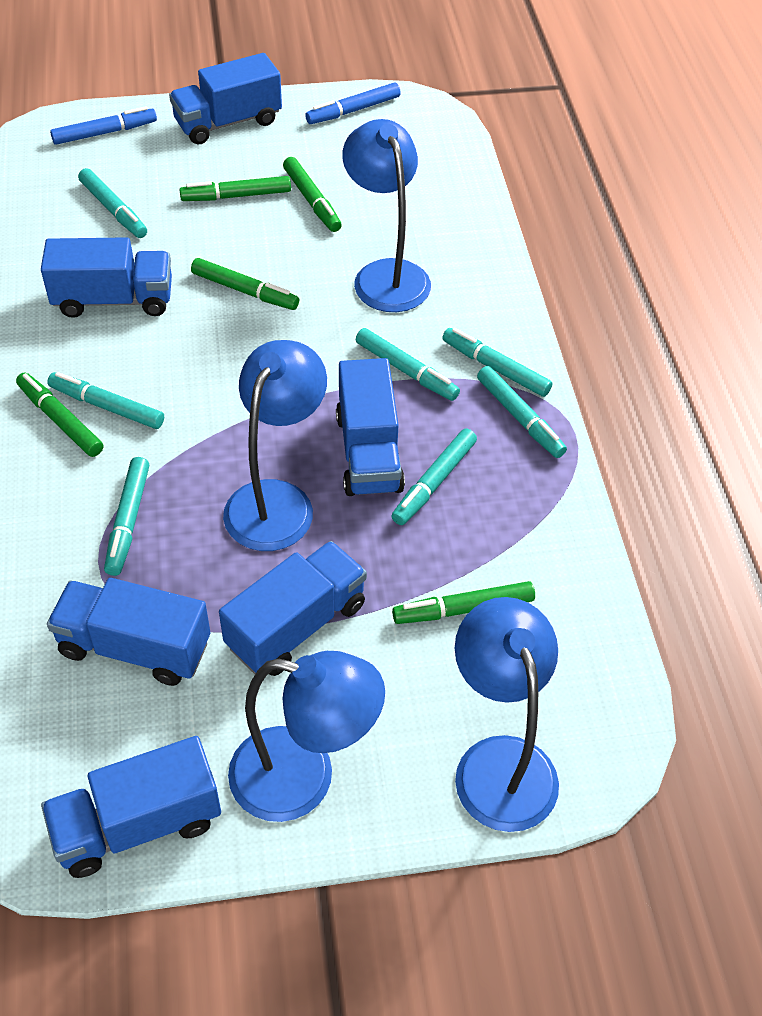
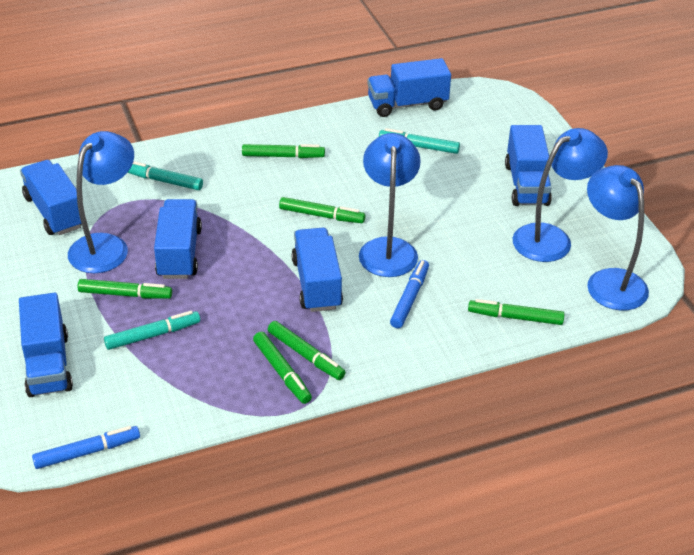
green marker: [16,373,103,457] [180,176,291,201] [191,258,299,310] [283,157,342,232] [392,581,535,624] = 5 -> [78,279,172,299] [242,144,325,158] [253,332,312,404] [268,321,346,380] [279,197,365,223] [468,299,564,325] = 6
turquoise marker: [47,372,164,429] [78,168,147,238] [104,457,149,576] [356,328,460,401] [391,429,477,525] [442,328,552,397] [477,366,567,458] = 7 -> [104,311,200,350] [127,161,203,190] [379,128,460,154] = 3

